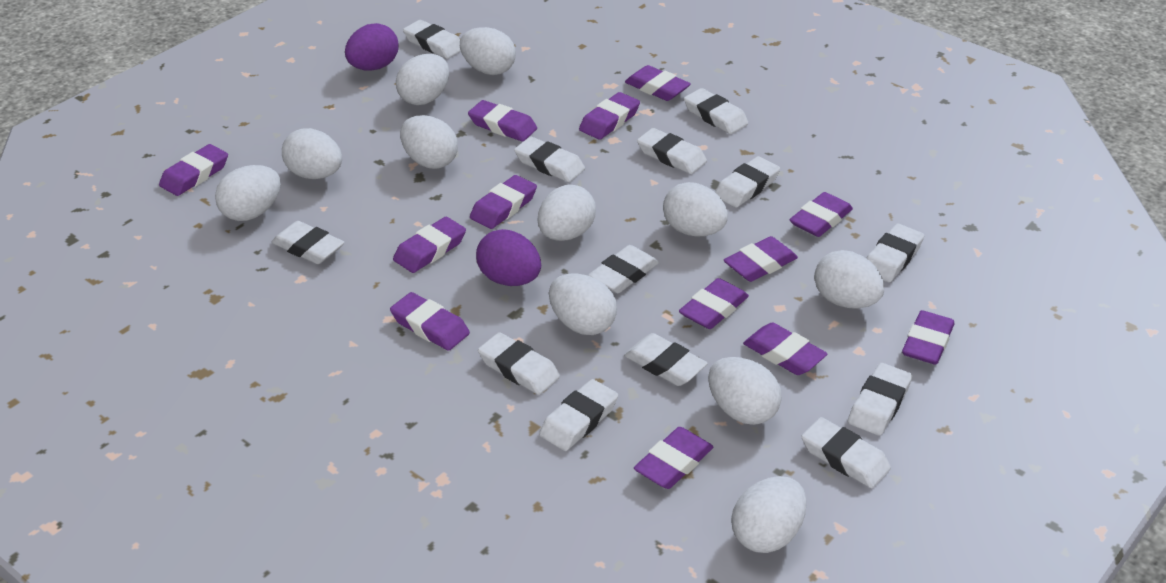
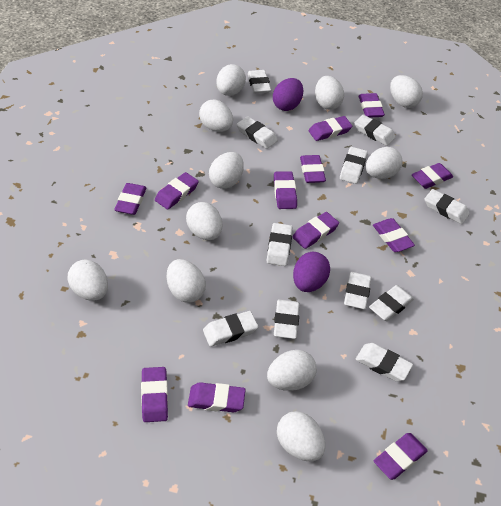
purple eraser: [159,144,228,196] [390,292,470,351] [393,217,466,273] [468,100,537,141] [470,175,537,229] [579,92,640,140] [625,65,691,101] [634,427,713,489] [679,278,749,329] [724,236,798,282] [743,322,827,375] [790,192,853,237] [902,310,954,365] = 13 -> [114,183,147,215] [141,367,168,422] [155,172,199,210] [188,382,246,412] [274,171,297,209] [293,212,339,249] [300,155,326,183] [309,116,352,141] [359,93,385,118] [373,218,415,252] [374,433,428,480] [412,163,453,189] = 12
white eraser: [272,221,345,264] [403,20,461,59] [478,332,560,395] [514,137,585,182] [539,379,618,451] [588,245,659,293] [624,333,708,386] [637,128,707,174] [684,88,749,134] [715,156,780,208] [801,417,891,488] [848,363,912,436] [866,224,924,282] = 13 -> [203,311,258,347] [237,116,278,149] [248,70,271,94] [267,223,293,266] [274,299,300,339] [340,147,368,184] [344,272,372,309] [354,115,396,146] [356,343,413,381] [369,285,414,321] [425,189,470,224] = 11

